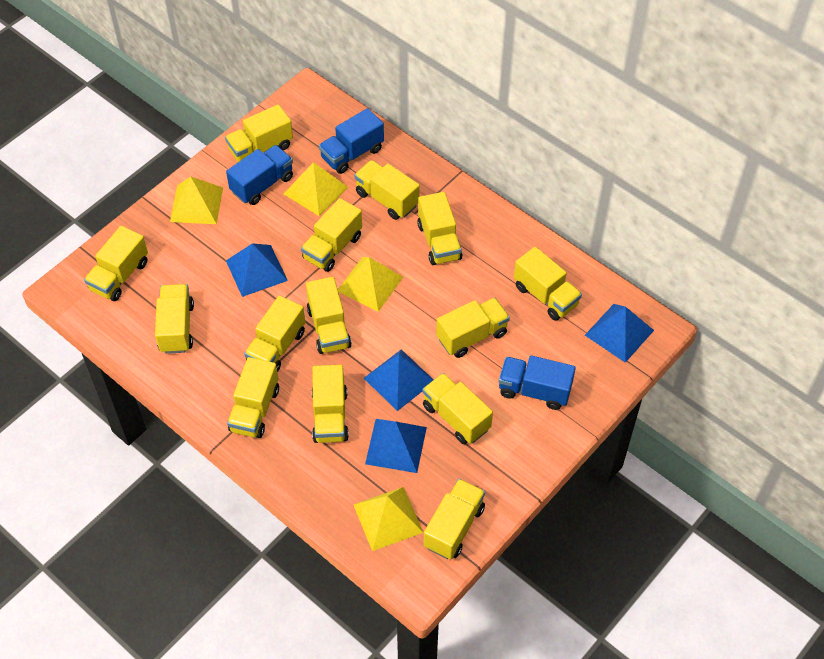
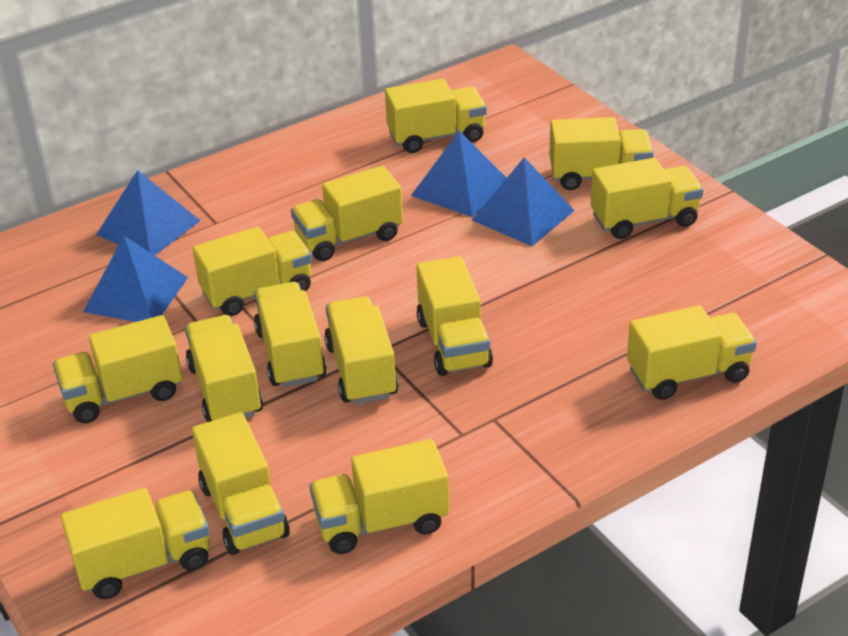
blue truck: [226,145,293,205] [319,108,384,174] [499,355,576,410] = 3 -> none = 0
yellow pyramid: [170,177,223,224] [284,162,348,216] [338,257,403,312] [354,487,423,551] = 4 -> none = 0

